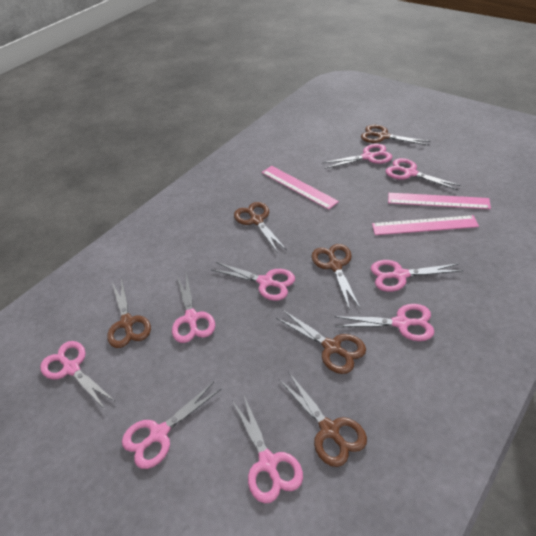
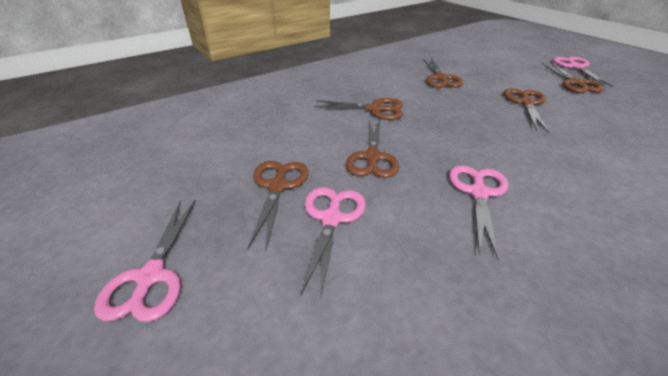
pink ruler: [262,166,339,210] [372,215,479,235] [388,193,491,209] = 3 -> none = 0
pink scissors: [40,341,116,409] [122,382,221,469] [172,272,215,343] [211,262,295,301] [232,396,303,503] [323,144,392,169] [335,304,434,341] [371,260,463,292] [386,158,461,190] = 9 -> [94,200,196,322] [300,187,366,301] [449,165,508,259] [553,57,613,87] = 4

